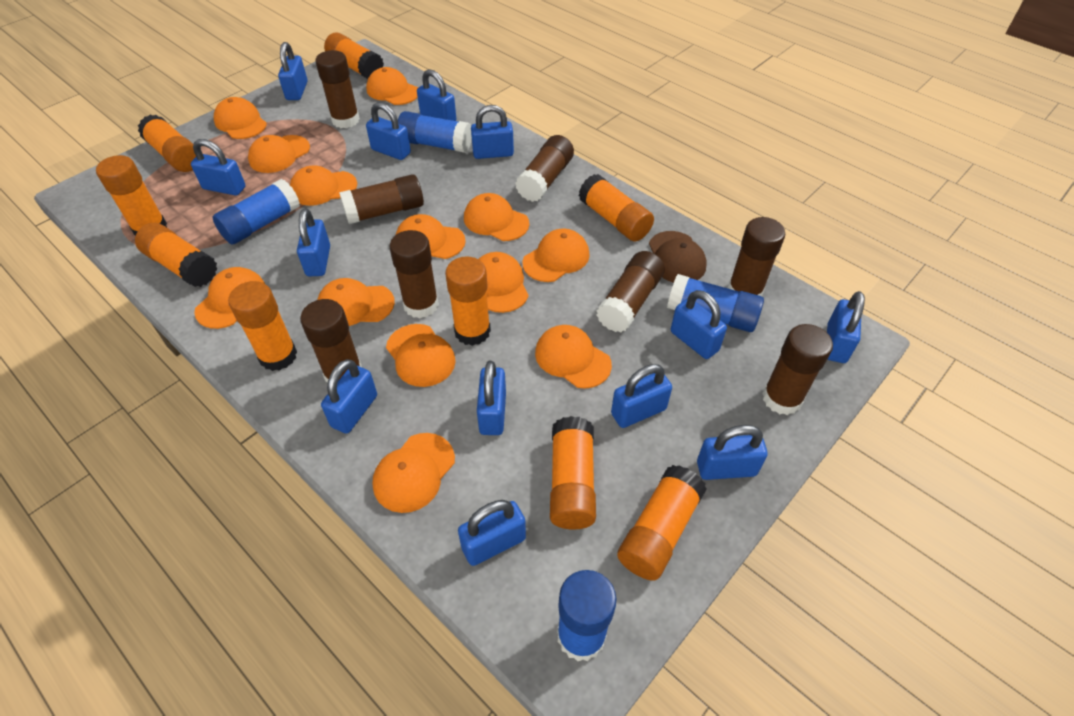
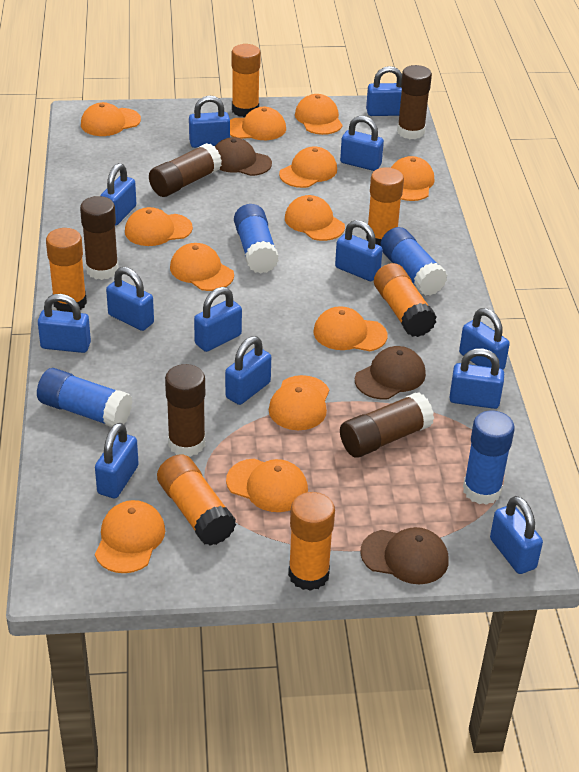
brown cap: [649,231,707,283] = 1 -> [215,137,272,176] [355,346,426,399] [360,527,448,584] = 3
brown glue stick: [300,299,362,383] [316,50,360,128] [339,174,424,224] [390,230,439,318] [515,135,574,202] [596,251,665,332] [728,217,785,296] [762,324,833,415] = 8 -> [80,196,119,280] [149,143,222,197] [165,364,205,457] [340,392,434,458] [397,65,432,139] = 5
orange cap: [194,267,265,329] [214,97,267,139] [248,135,310,173] [290,165,357,206] [317,278,395,326] [366,67,419,105] [372,433,455,513] [386,324,456,387] [396,214,466,259] [464,193,529,241] [479,252,528,313] [522,229,590,282] [535,325,612,389] = 13 -> [81,102,141,136] [95,500,165,573] [125,207,193,246] [170,243,234,291] [226,459,308,512] [230,107,286,140] [269,375,329,430] [279,146,337,188] [285,195,345,241] [295,94,343,135] [313,306,388,351] [391,156,434,201] = 12
orange glue stick: [96,155,167,236] [135,223,217,287] [138,115,196,172] [228,281,297,371] [324,32,384,79] [445,256,491,346] [550,416,596,530] [579,174,654,241] [617,465,706,581] = 9 -> [46,228,87,312] [157,454,236,546] [232,44,261,117] [288,492,335,591] [366,167,404,246] [374,263,437,337] = 6

